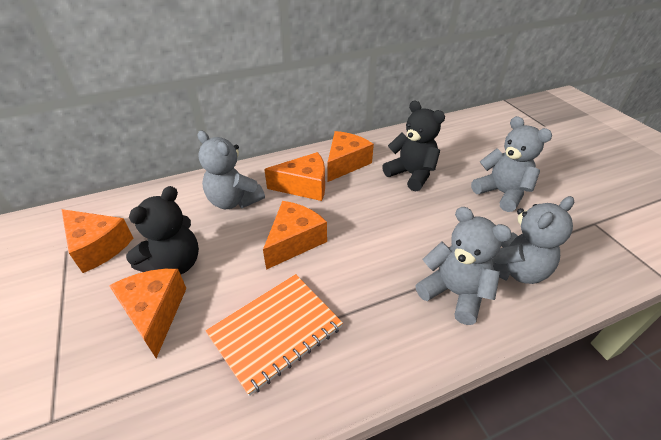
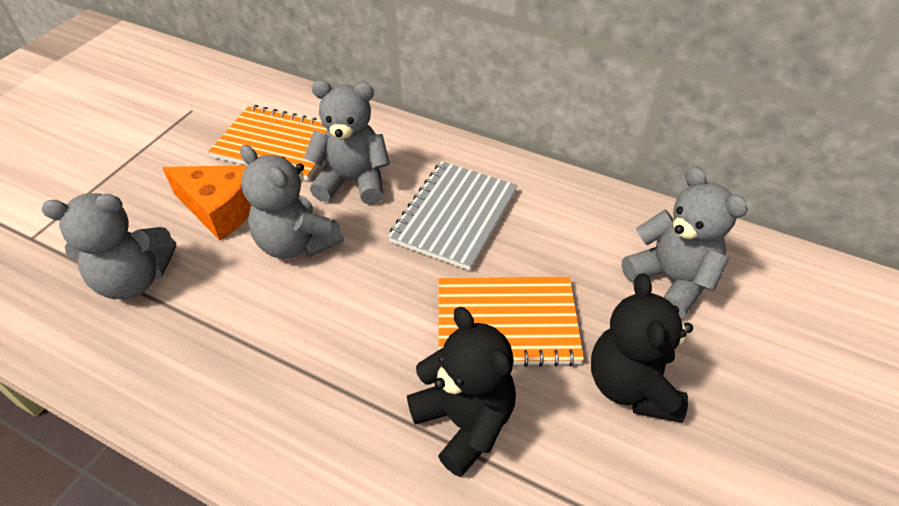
grey notebook: none = 0 -> [388,161,518,271] = 1
orange cheese: [62,209,133,273] [109,269,187,358] [263,201,327,270] [264,152,325,201] [327,131,374,182] = 5 -> [162,165,251,240] = 1
orange notebook: [205,274,343,396] = 1 -> [208,105,327,180] [438,277,584,367] = 2

